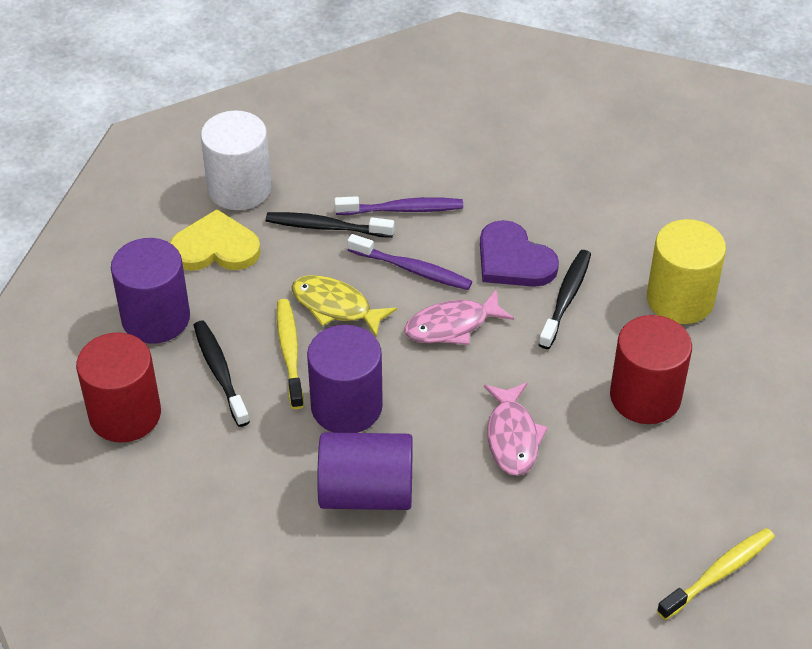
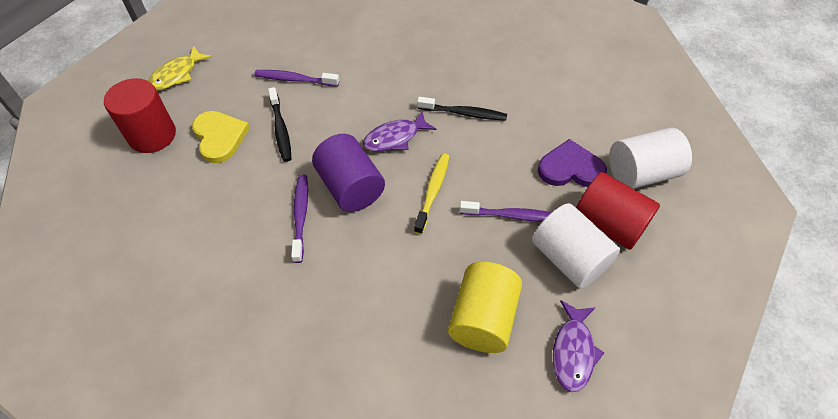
black toothbrush: [194,321,250,427] [266,212,394,238] [539,250,591,349] = 3 -> [268,87,291,162] [417,97,507,121] = 2
pink fish: [404,289,514,345] [484,383,548,476] = 2 -> none = 0
purple cylinder: [111,238,190,343] [307,325,383,433] [317,432,413,510] = 3 -> [312,134,385,212] = 1
purple fish: none = 0 -> [363,111,436,152] [553,300,604,392] = 2
purple toothbrush: [334,196,463,215] [347,234,472,290] = 2 -> [254,70,339,87] [291,174,308,263] [459,201,552,222] = 3
white cylinder: [201,110,271,210] = 1 -> [532,203,620,288] [609,127,692,189] = 2
yellow toothbrush: [277,299,304,409] [657,528,775,620] = 2 -> [414,153,449,234] = 1

